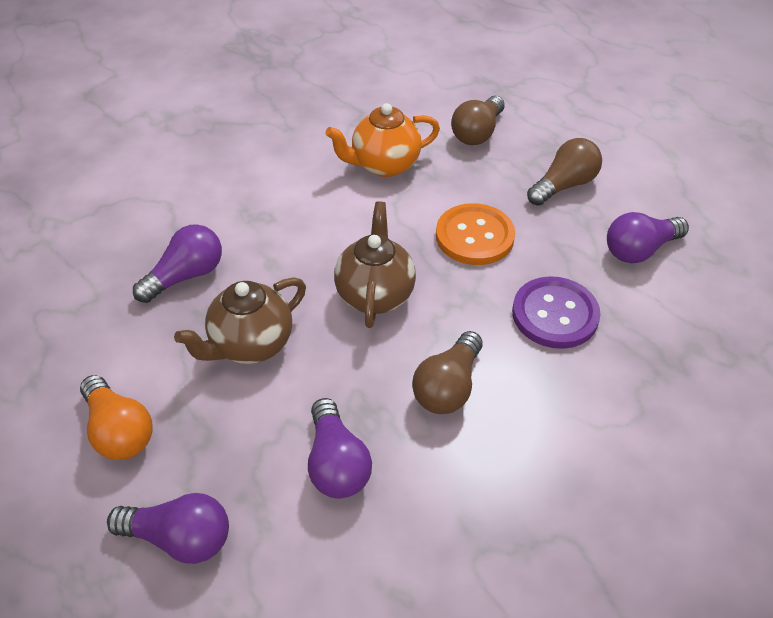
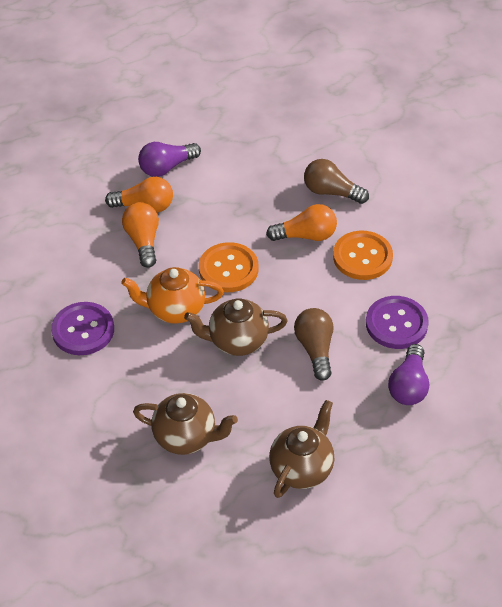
brown light bulb: [412,331,483,414] [451,96,505,145] [527,138,602,206] = 3 -> [294,308,333,381] [304,159,369,204] = 2
brown teapot: [174,278,306,364] [334,201,416,328] = 2 -> [133,393,238,455] [184,298,288,356] [269,400,335,498] = 3
orange button: [436,203,515,265] = 1 -> [199,242,259,292] [333,231,393,280] = 2
orange light bulb: [80,375,153,460] = 1 -> [105,177,173,212] [122,202,159,268] [266,204,337,241] = 3
purple button: [512,276,601,349] = 1 -> [51,302,114,355] [366,296,429,349] = 2
purple light bulb: [107,493,229,564] [133,224,222,303] [308,398,372,498] [607,212,689,263] = 4 -> [138,142,201,177] [388,344,429,405] = 2

